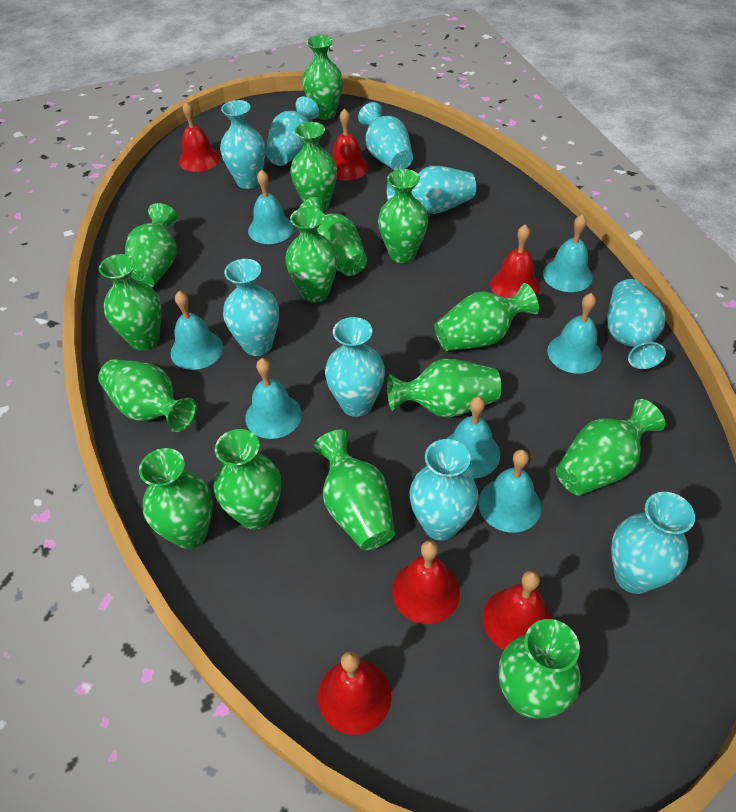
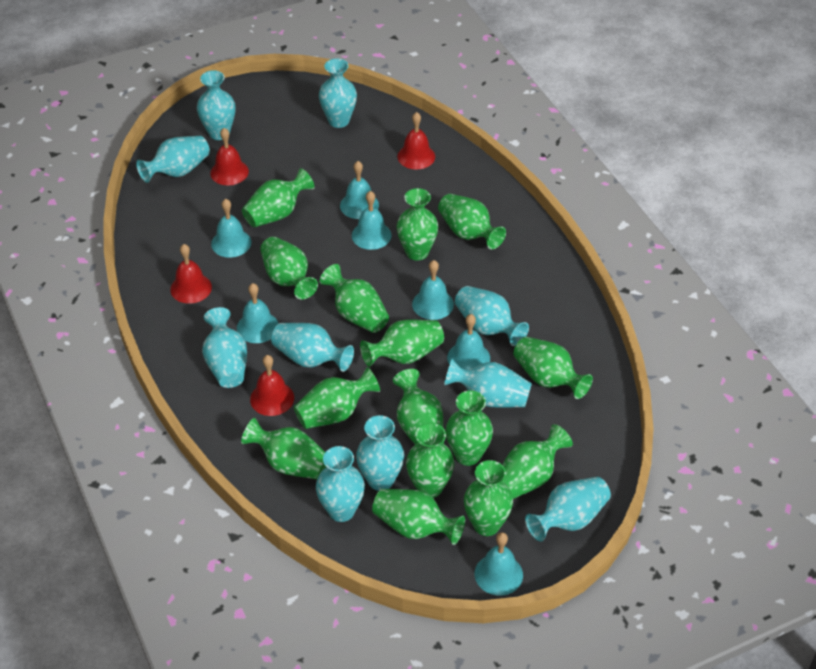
red bell: [179,101,220,172] [318,651,391,735] [332,108,369,180] [392,540,460,624] [483,571,552,650] [490,225,540,298] = 6 -> [170,244,212,304] [210,128,249,185] [250,355,294,416] [397,112,435,169] = 4
turquoise vase: [220,100,266,189] [223,259,279,356] [266,97,319,166] [325,317,385,417] [358,102,413,170] [387,166,476,214] [410,439,479,540] [607,279,666,369] [611,492,695,594] = 9 -> [136,136,210,183] [197,70,235,140] [202,307,247,388] [271,323,354,372] [316,446,365,522] [319,58,357,128] [356,415,404,491] [444,359,532,408] [455,286,529,346] [525,477,611,542] = 10

